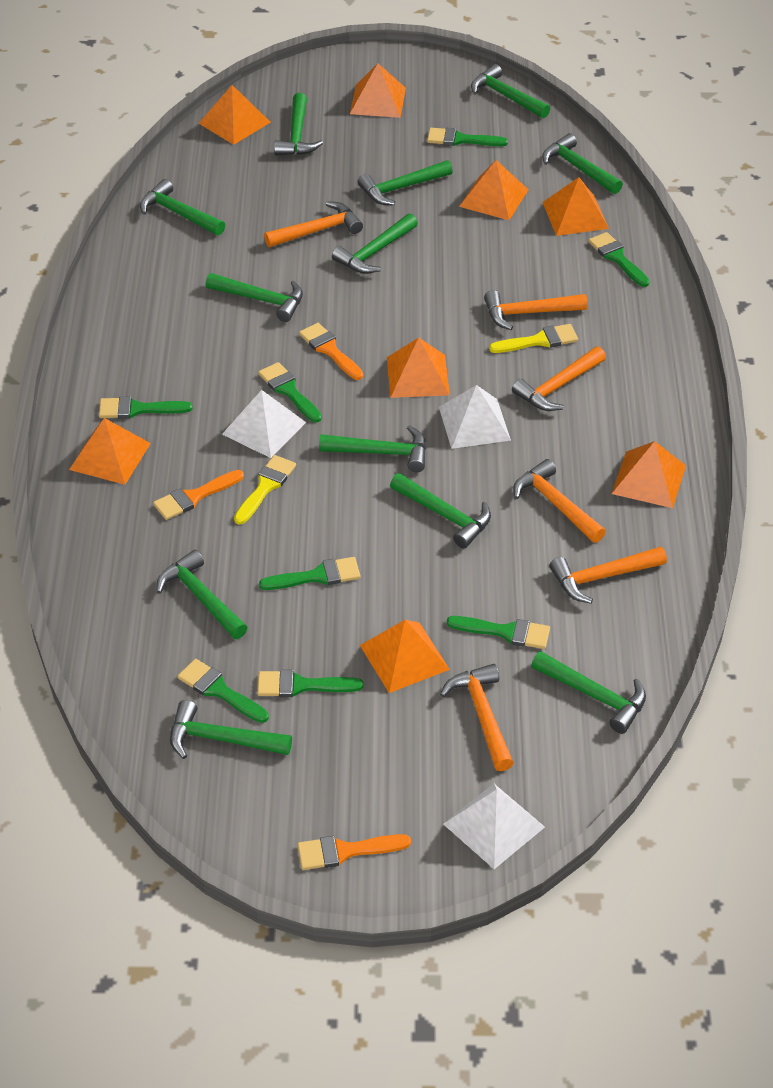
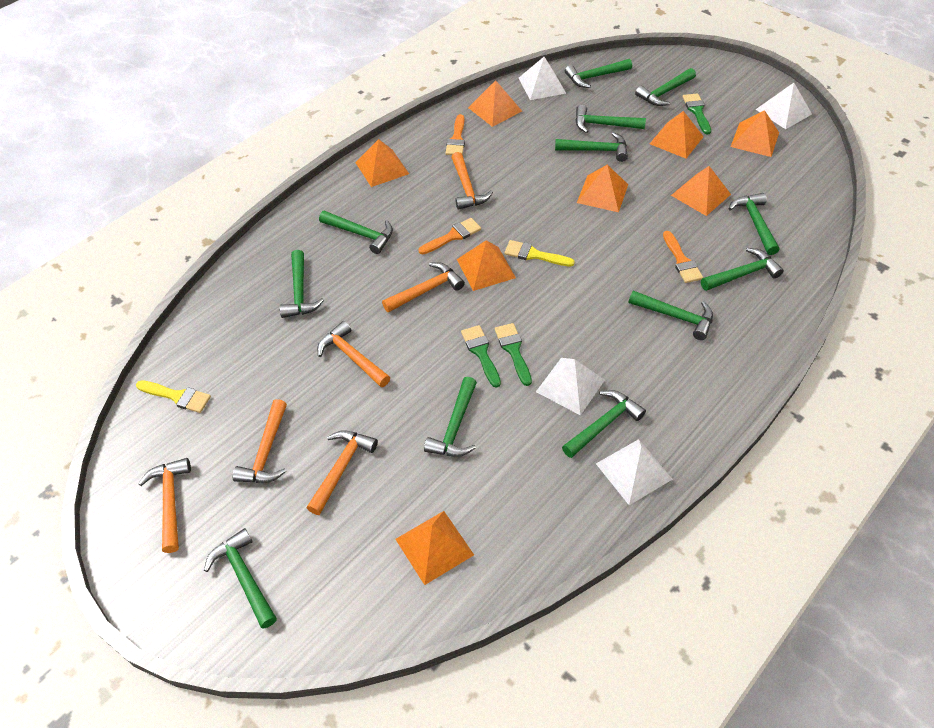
green brush: [99,396,193,419] [178,659,269,723] [257,670,363,697] [258,362,322,422] [259,557,361,590] [427,128,508,146] [447,616,550,649] [588,232,650,287] = 8 -> [461,325,501,387] [495,323,532,386] [682,93,711,134] = 3
white pyramid: [222,390,306,458] [439,385,511,449] [443,784,545,869] = 3 -> [519,57,566,100] [536,358,605,415] [596,439,673,505] [755,83,812,129] = 4

